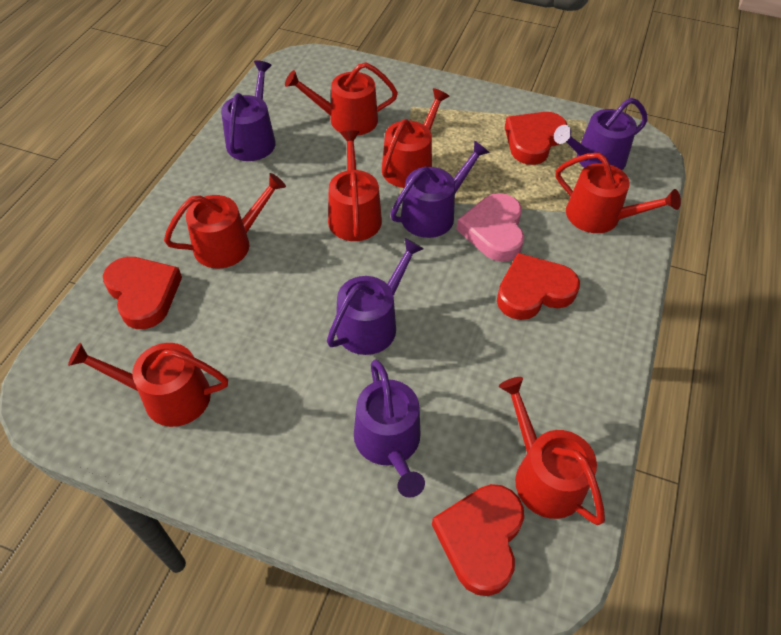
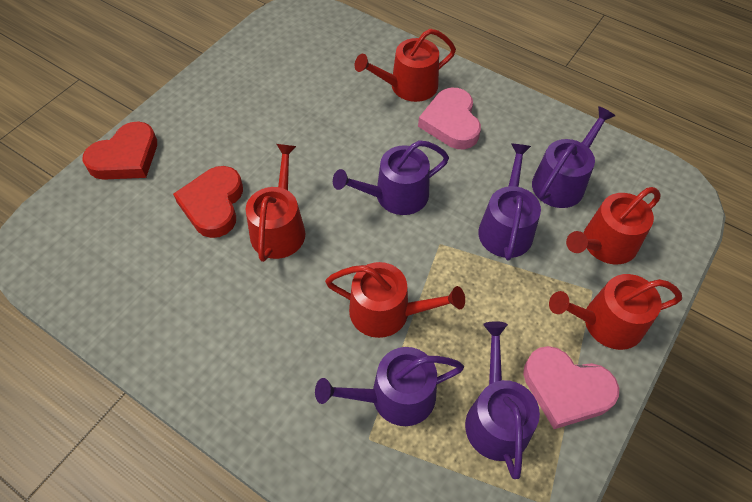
pink heart: [456,193,524,262] = 1 -> [418,88,481,149] [523,346,619,429] = 2
red heart: [103,257,182,329] [432,484,524,596] [497,253,580,320] [505,112,567,165] = 4 -> [82,121,157,180] [173,166,243,238] = 2
red watering can: [68,343,228,427] [164,173,286,269] [285,62,398,135] [328,130,382,241] [382,88,449,188] [499,377,605,525] [556,153,681,233] = 7 -> [246,144,305,262] [325,262,465,338] [355,29,456,102] [549,274,682,350] [566,187,661,264] = 5

